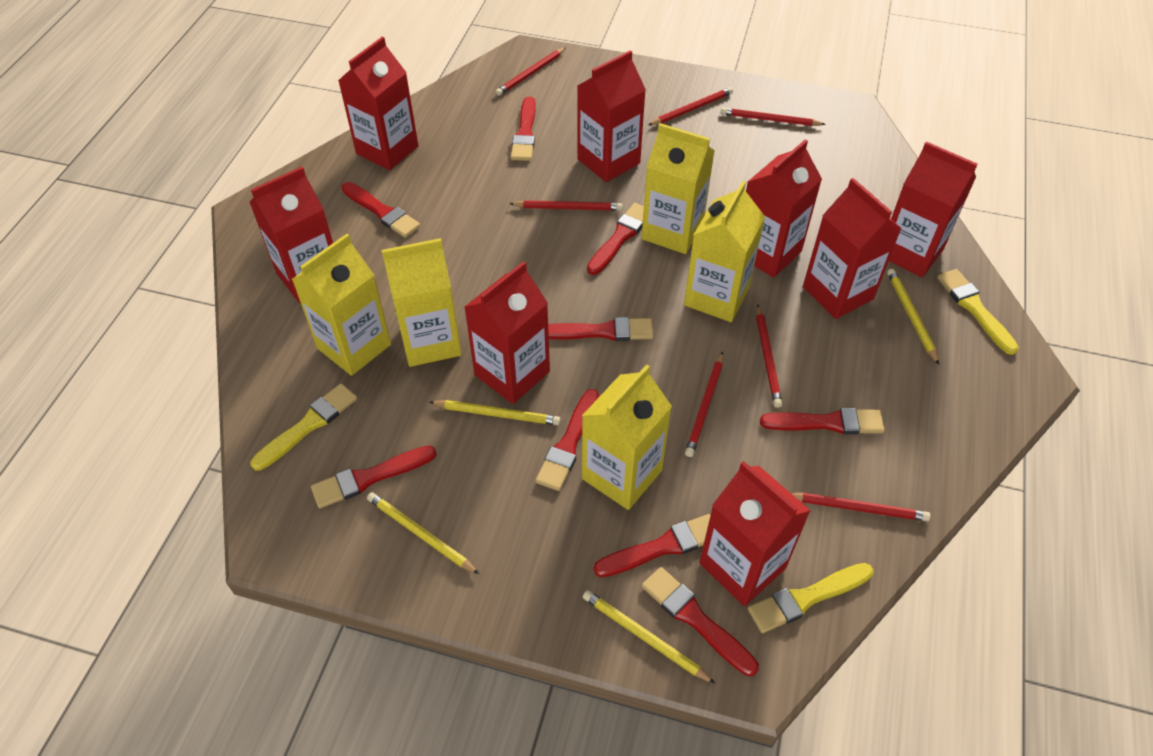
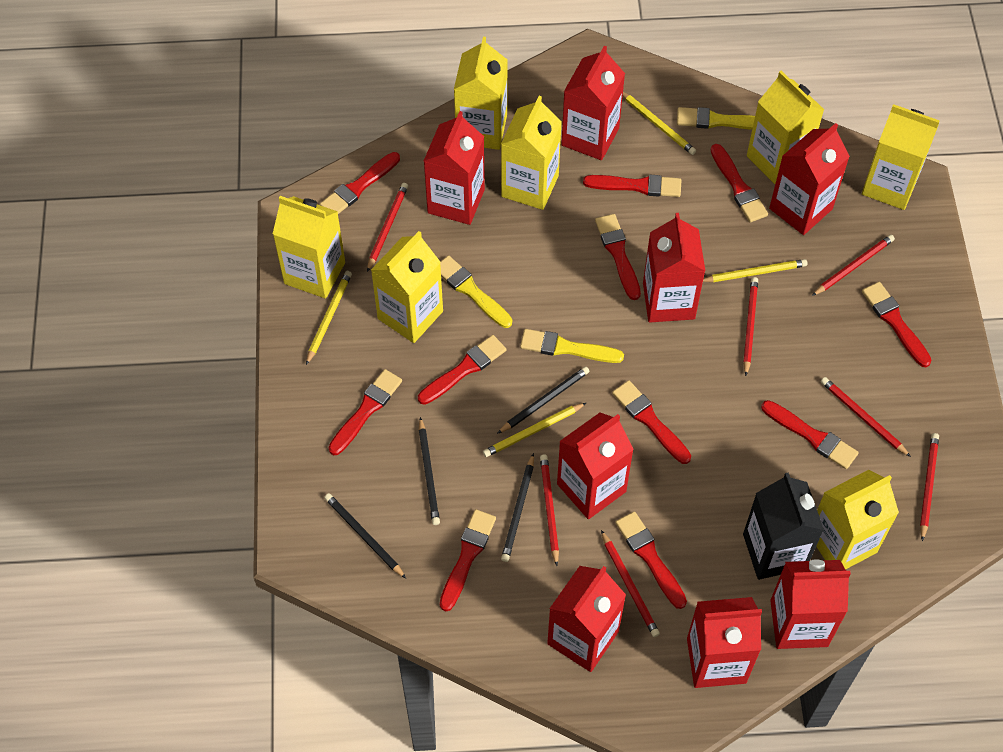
black carton: none = 0 -> [743,472,824,580] = 1
black pencil: none = 0 -> [324,493,406,578] [419,417,440,525] [497,366,590,434] [501,453,534,562] = 4
red brush: [311,445,436,508] [341,182,421,238] [511,96,536,161] [535,389,599,491] [548,317,653,341] [587,203,644,275] [594,514,711,577] [642,567,759,676] [760,408,885,434] = 9 -> [320,152,400,214] [328,369,402,455] [418,335,506,405] [440,509,496,611] [583,175,681,197] [595,214,641,300] [612,380,691,464] [615,511,687,609] [711,144,768,222] [761,400,859,469] [862,282,932,367] = 11
yellow carton: [292,234,391,376] [382,238,462,367] [582,364,672,510] [641,123,714,254] [684,181,765,322] = 5 -> [273,196,345,299] [371,231,443,343] [454,37,508,150] [501,96,562,210] [747,71,824,184] [816,470,899,570] [862,104,940,210] = 7

